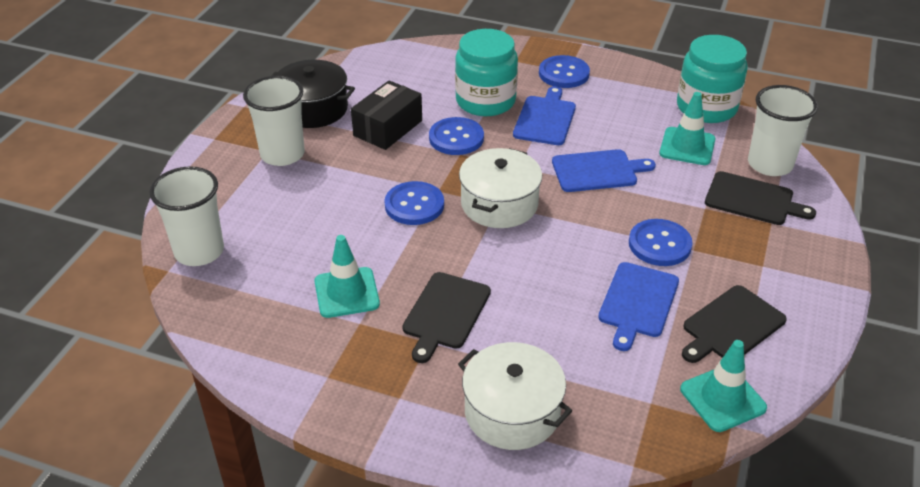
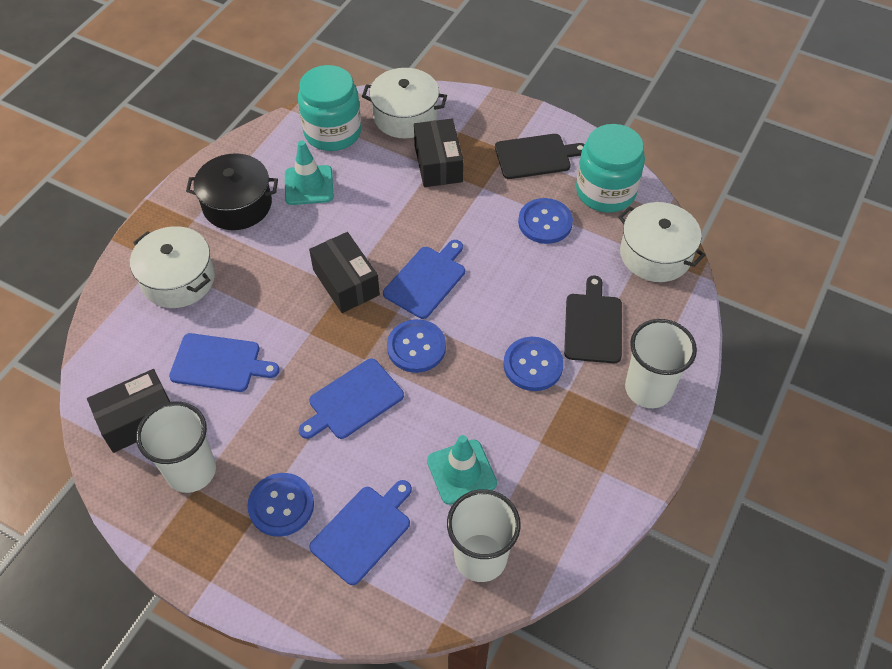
black box: [351,81,422,150] = 1 -> [87,369,170,453] [309,232,380,313] [414,119,463,187] = 3
black cutting board: [402,272,491,363] [682,285,787,363] [705,171,816,225] = 3 -> [495,134,585,179] [564,276,622,363] = 2
blue cutting board: [513,86,576,145] [552,149,656,192] [598,262,679,351] = 3 -> [169,333,279,392] [299,359,404,439] [309,480,412,585] [383,240,465,319] = 4
turquoise traffic cone: [314,235,380,318] [659,92,716,165] [680,340,767,432] = 3 -> [285,140,333,205] [427,435,497,505] = 2
white pot: [458,342,572,450] [459,148,542,228] = 2 -> [130,226,215,308] [362,68,447,138] [618,202,705,282] = 3

